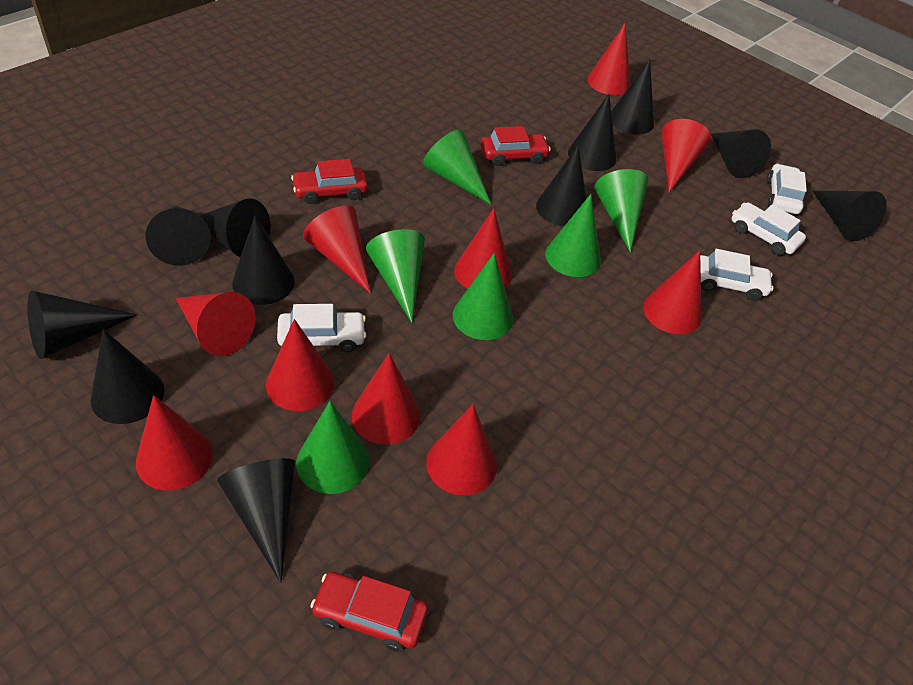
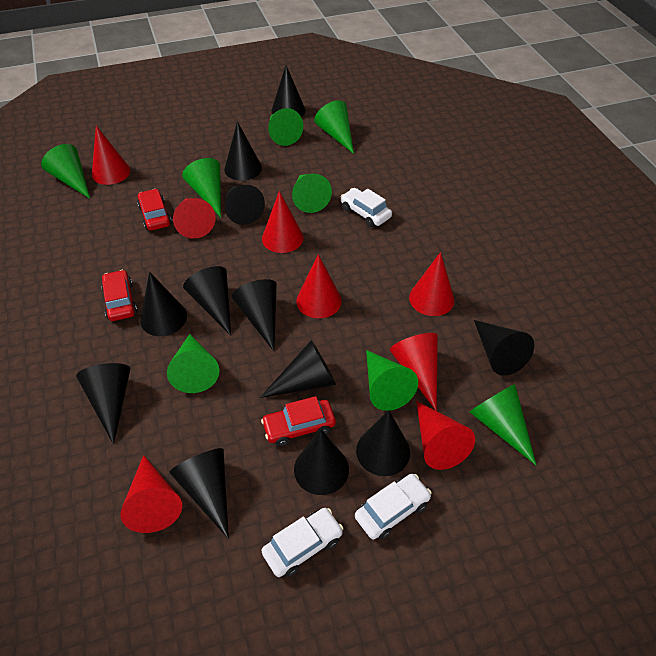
black cone: [27,290,138,359] [91,329,165,424] [145,206,211,266] [199,198,271,257] [217,458,295,583] [232,216,295,305] [536,145,586,226] [568,94,616,171] [611,60,654,134] [711,129,771,178] [813,191,887,241] = 11 -> [76,363,130,445] [140,272,187,336] [169,448,229,539] [183,266,231,336] [224,121,262,181] [225,185,265,225] [232,279,277,351] [260,340,336,398] [271,65,306,117] [294,429,349,495] [356,410,410,476] [474,320,534,376] = 12
green cone: [296,401,369,494] [366,229,425,323] [423,129,491,205] [453,253,513,340] [545,194,601,277] [594,169,648,252] = 6 -> [41,144,90,199] [167,334,219,393] [182,158,221,217] [268,108,303,146] [292,174,332,213] [314,100,354,154] [366,350,418,411] [470,384,536,465] = 8
red cone: [136,395,213,491] [176,292,256,356] [266,319,334,411] [303,205,371,294] [352,353,421,444] [426,404,497,495] [454,208,512,289] [587,23,631,95] [643,250,702,334] [661,119,711,192] = 10 -> [92,126,130,185] [120,455,182,533] [173,198,216,238] [262,191,304,253] [296,254,342,318] [390,333,438,411] [409,252,455,316] [416,401,475,470] = 8
white car: [277,304,366,352] [700,249,774,301] [732,202,806,255] [767,164,807,214] = 4 -> [262,508,343,577] [340,188,392,227] [355,474,432,540] = 3

